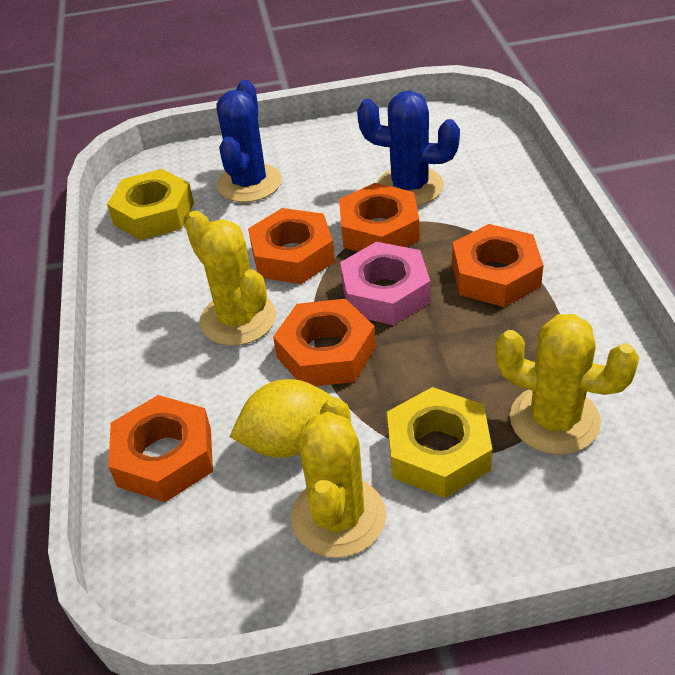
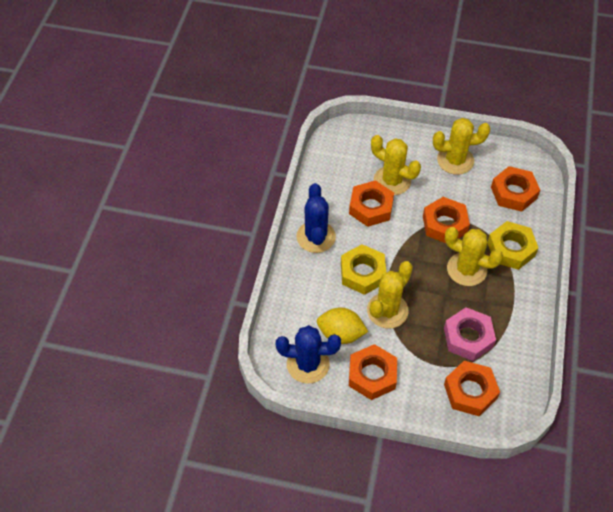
yellow cactus: [185,211,276,346] [291,397,386,558] [495,314,639,454] = 3 -> [367,261,413,328] [371,135,421,195] [433,118,491,175] [445,227,503,286] = 4

